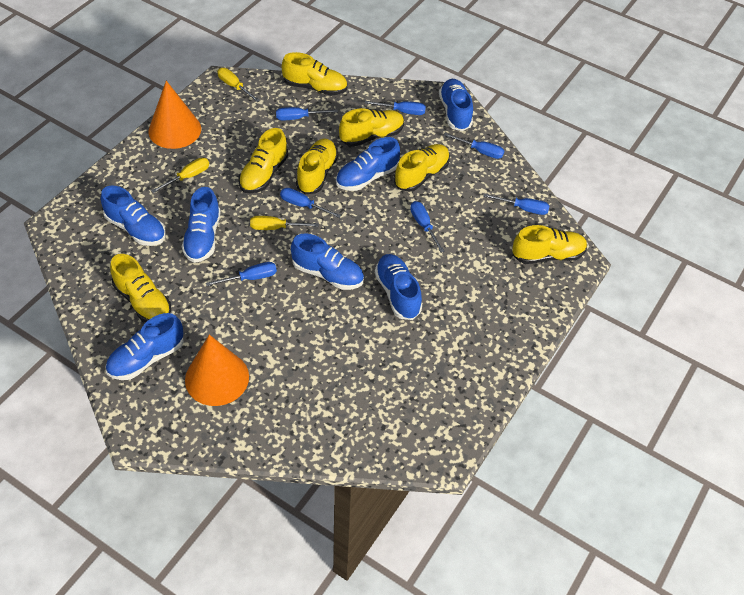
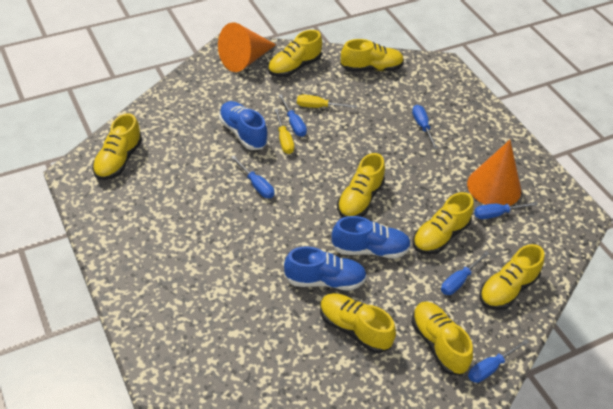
blue screwdriver: [206,262,277,286] [276,107,338,120] [280,188,341,218] [365,101,426,115] [410,201,445,253] [444,133,504,159] [483,194,549,215] = 7 -> [231,156,274,198] [278,94,307,137] [412,105,438,149] [441,251,490,295] [468,339,529,383] [474,202,538,219] = 6
blue shoe: [101,185,166,246] [105,313,184,380] [182,187,221,263] [291,233,364,290] [336,137,400,191] [375,254,422,320] [439,79,473,131] = 7 -> [219,101,268,150] [284,246,367,291] [332,216,411,259] = 3
yellow screwdriver: [151,158,209,193] [217,68,260,102] [250,216,319,230] = 3 -> [274,109,294,154] [297,95,357,108] = 2
yellow shoe: [110,254,171,322] [239,128,288,193] [282,52,347,95] [296,139,338,194] [339,108,404,147] [394,144,450,192] [512,225,587,264] = 7 -> [92,113,142,180] [268,30,322,77] [320,293,396,353] [337,153,385,218] [341,39,404,72] [411,301,473,375] [413,192,474,255] [479,244,544,310] = 8

